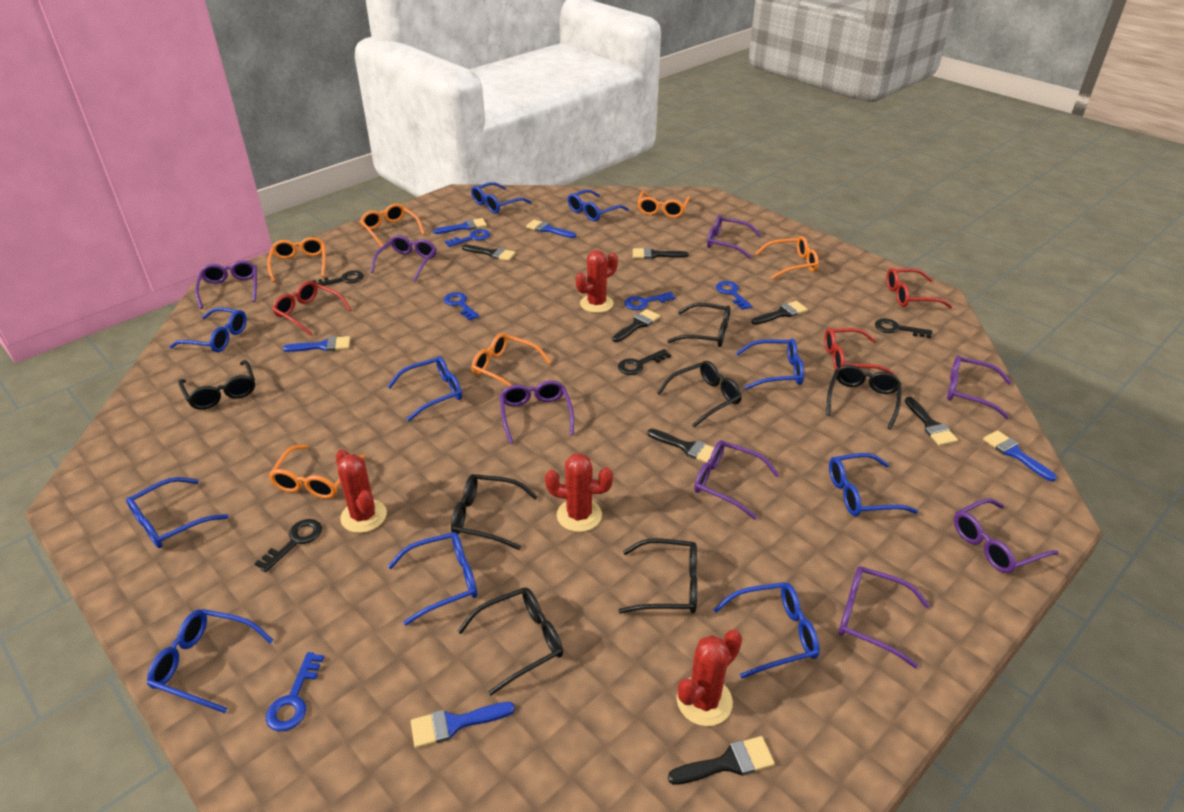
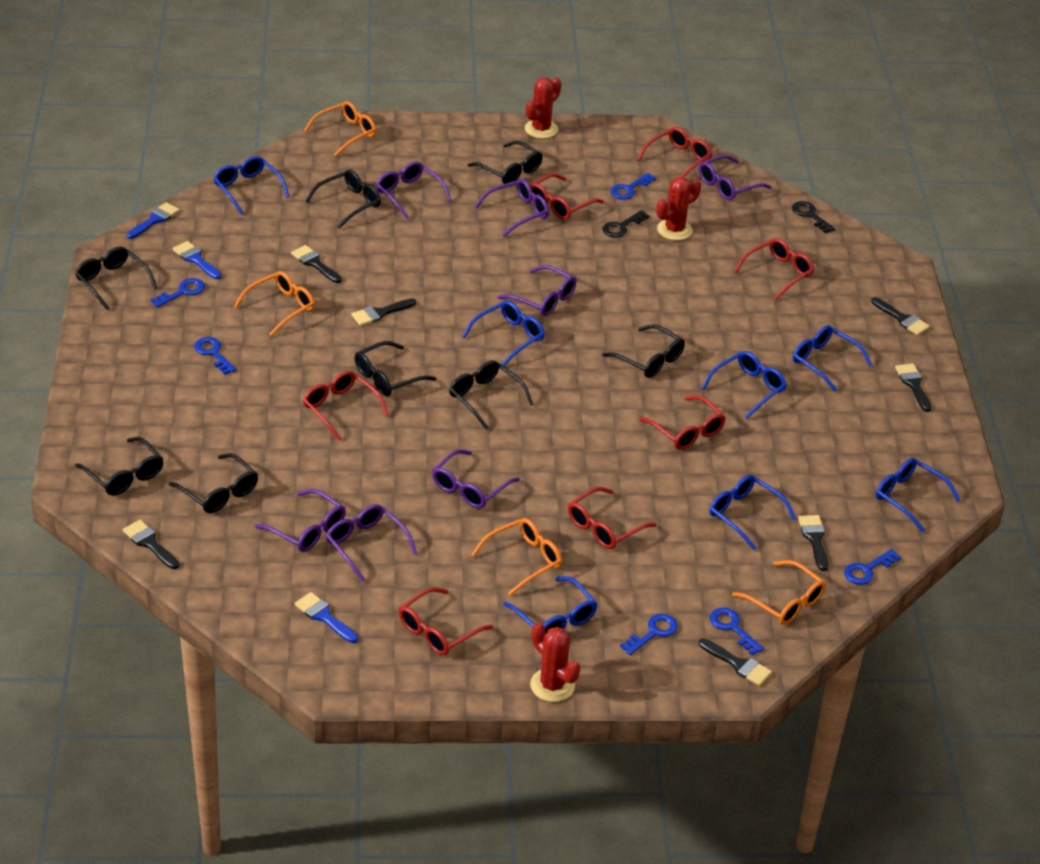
black glasses: [178,360,255,410] [451,474,538,550] [458,588,563,696] [619,538,697,614] [657,361,742,427] [667,303,730,347] [826,365,902,429] = 7 -> [75,247,157,311] [75,437,163,496] [169,453,258,513] [305,170,381,228] [355,341,436,396] [449,360,534,430] [468,141,542,184] [602,324,685,378] = 8
black key: [254,519,322,572] [312,270,364,286] [618,349,671,375] [875,318,932,338] = 4 -> [602,210,649,238] [792,201,835,234] = 2
blue brush: [283,336,350,352] [411,702,515,748] [433,218,487,234] [526,220,576,238] [983,430,1057,482] = 5 -> [127,202,180,239] [173,241,221,279] [295,592,358,643] = 3
blue glasses: [126,477,228,548] [147,609,273,713] [169,307,247,352] [387,356,462,421] [388,532,477,626] [471,182,532,214] [568,189,629,221] [713,582,820,679] [736,339,804,390] [829,453,918,516] = 10 -> [213,156,289,214] [462,301,545,366] [503,577,598,634] [701,351,787,419] [709,475,796,550] [793,325,872,392] [876,458,960,532] = 7
blue key: [266,652,324,731] [444,292,480,320] [445,229,490,247] [625,292,676,310] [716,281,752,310] = 5 -> [150,278,205,308] [194,337,236,375] [611,173,656,200] [620,614,678,655] [710,608,764,656] [844,549,901,585] = 6
orange glasses: [267,237,326,282] [269,445,366,499] [360,203,425,247] [472,333,551,387] [637,191,690,218] [755,236,819,279] = 6 -> [234,271,315,336] [304,101,376,156] [471,518,562,596] [732,560,826,625] = 4
purple glasses: [195,261,257,309] [371,235,436,282] [500,380,574,444] [694,440,779,520] [707,215,762,259] [839,566,930,668] [947,355,1012,419] [954,498,1059,573] = 8 -> [255,489,346,552] [326,504,417,582] [376,161,452,220] [432,449,520,508] [475,179,549,236] [497,265,576,316] [699,155,771,200] = 7
red cactus: [336,449,387,533] [545,453,613,532] [576,250,618,313] [677,629,742,726] = 4 -> [525,77,561,139] [530,622,580,702] [657,177,701,240] = 3
red glasses: [272,281,352,336] [824,328,894,375] [886,268,953,309] = 3 -> [303,371,389,441] [399,587,493,655] [530,173,604,220] [568,487,656,549] [637,127,712,177] [639,395,726,450] [734,238,814,300] = 7

